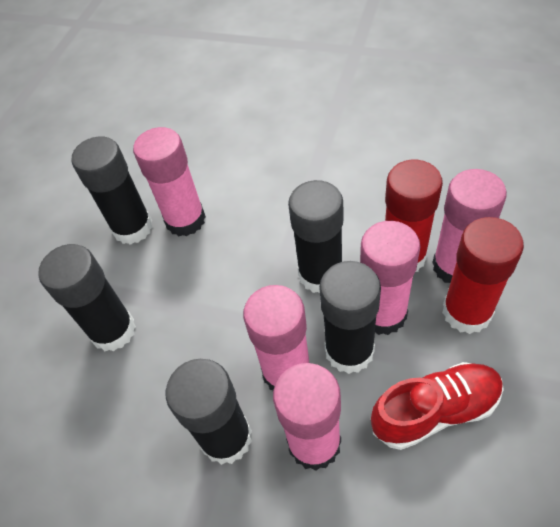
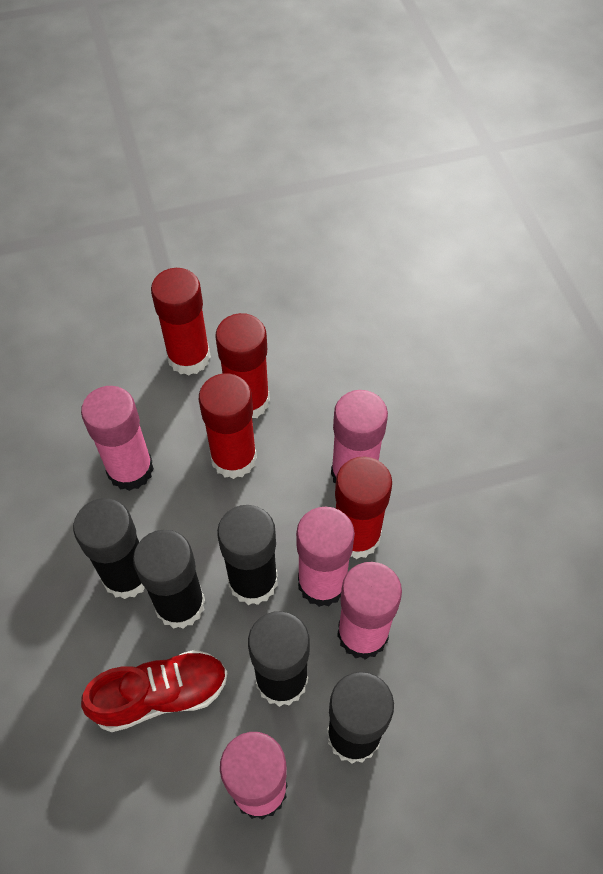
red glue stick: [385,160,443,272] [442,217,524,334] = 2 -> [151,268,211,376] [199,373,257,479] [215,313,270,418] [335,456,392,559] = 4

